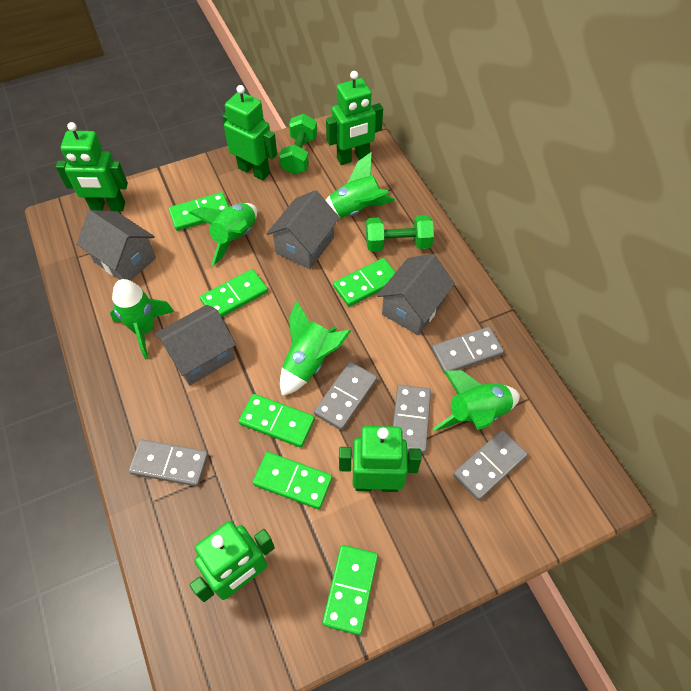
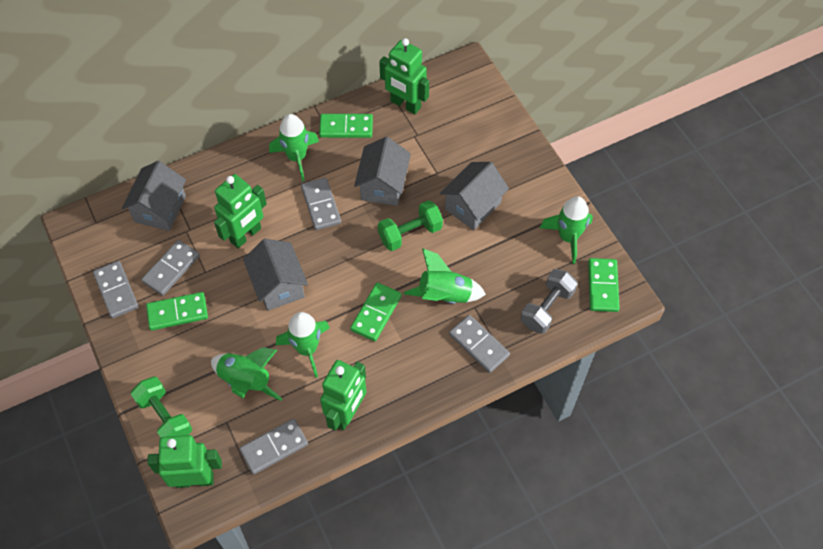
green domino: [169,192,229,231] [200,269,268,317] [239,394,315,447] [253,452,332,509] [322,545,378,635] [333,258,396,306] = 6 -> [146,292,208,331] [319,114,373,138] [350,282,402,341] [588,258,620,312] = 4
green robot: [56,122,128,211] [190,521,275,602] [222,85,277,180] [326,71,383,165] [339,426,422,492] = 5 -> [147,435,222,488] [214,174,267,248] [320,360,366,431] [379,38,429,114] = 4
grey dumbbell: none = 0 -> [521,269,578,334] = 1

